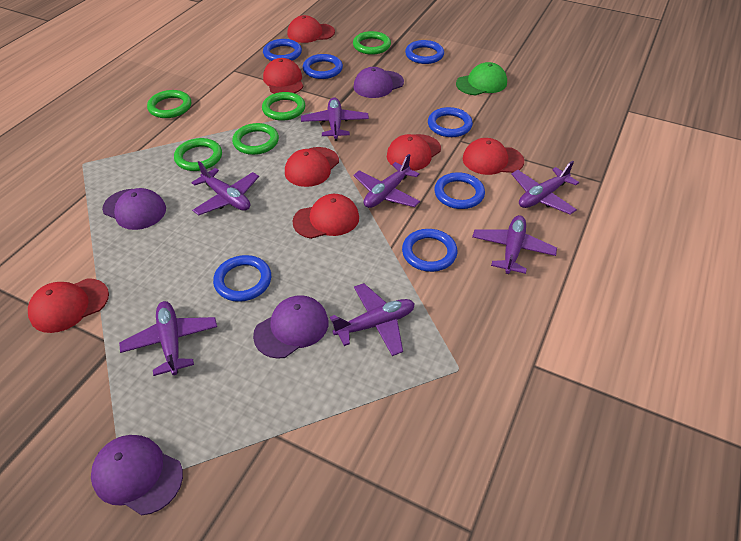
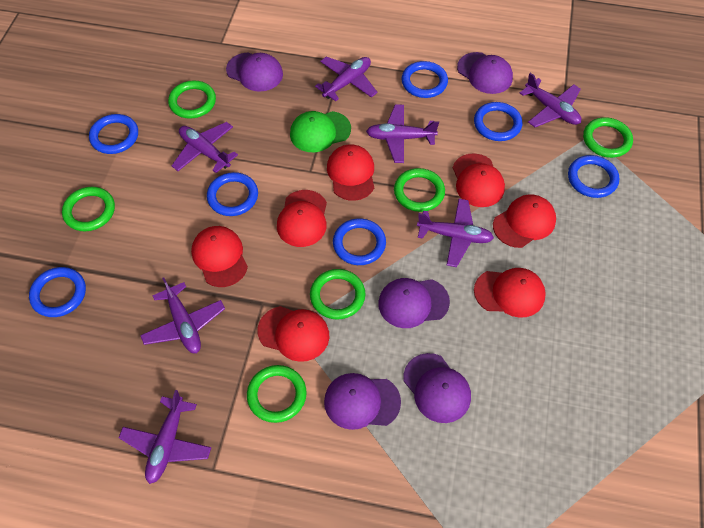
green ring: [147,90,191,118] [174,138,222,171] [232,123,279,155] [262,92,305,121] [353,31,391,55] = 5 -> [62,187,115,231] [168,80,216,119] [247,365,307,423] [310,269,365,319] [394,168,445,212] [583,117,633,158] = 6
purple cap: [91,435,183,515] [102,188,166,230] [253,295,329,359] [353,67,404,98] = 4 -> [226,52,283,92] [324,373,401,430] [378,278,450,328] [403,353,471,423] [457,52,513,94] = 5

